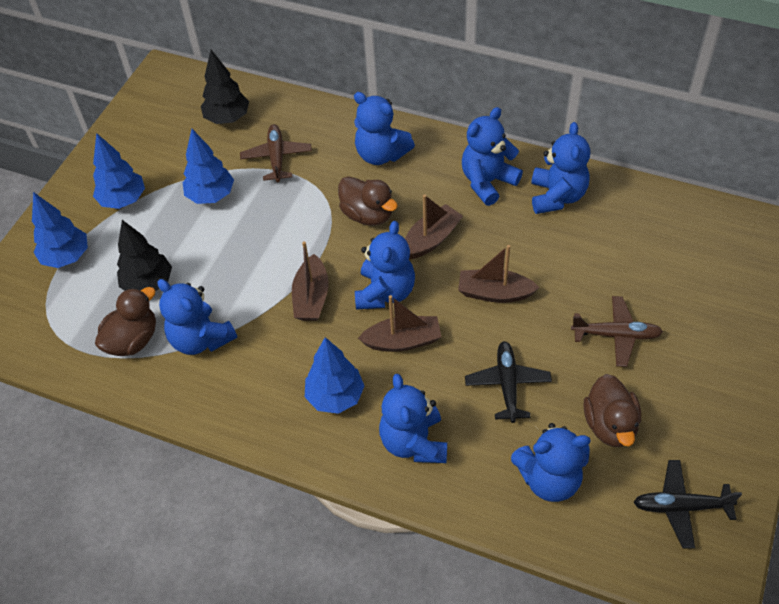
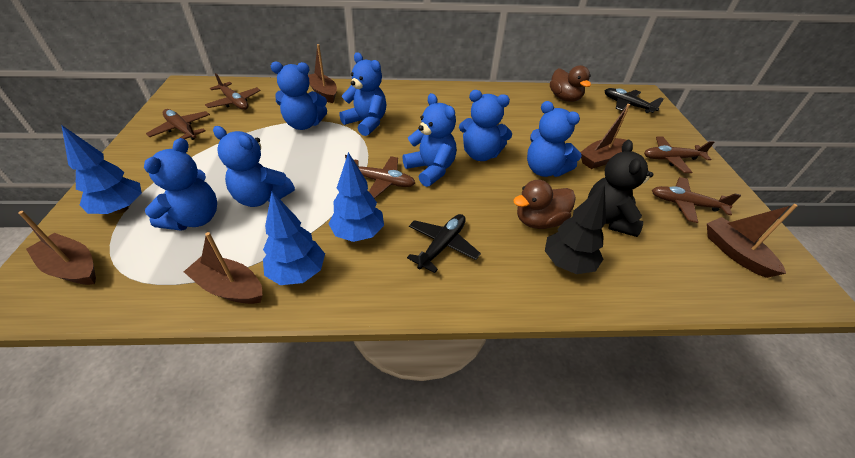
black teddy bear: none = 0 -> [588,140,653,237] = 1
black tree: [117,220,172,292] [201,50,249,124] = 2 -> [545,184,606,274] = 1
blue tree: [32,192,88,268] [93,133,145,209] [183,129,234,204] [305,337,364,414] = 4 -> [62,125,142,214] [263,191,325,285] [329,152,384,242] = 3
brown boat: [292,241,329,321] [358,295,441,352] [405,194,463,259] [458,245,540,303] = 4 -> [18,211,96,285] [184,232,263,304] [308,44,337,103] [580,104,630,169] [707,204,798,278] = 5
brown duck: [95,287,156,356] [338,176,398,226] [584,374,641,447] = 3 -> [513,180,576,229] [550,65,591,102] = 2
brown plane: [240,124,312,182] [571,296,663,367] = 2 -> [146,109,210,140] [205,73,261,110] [345,155,415,199] [644,136,714,173] [652,177,741,223] = 5

